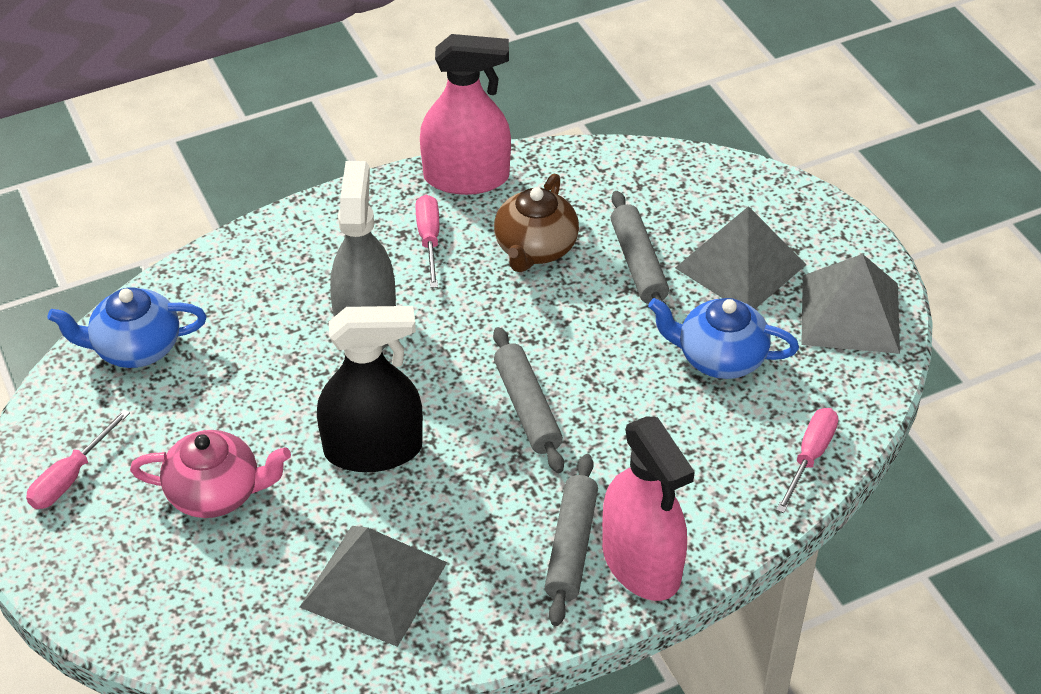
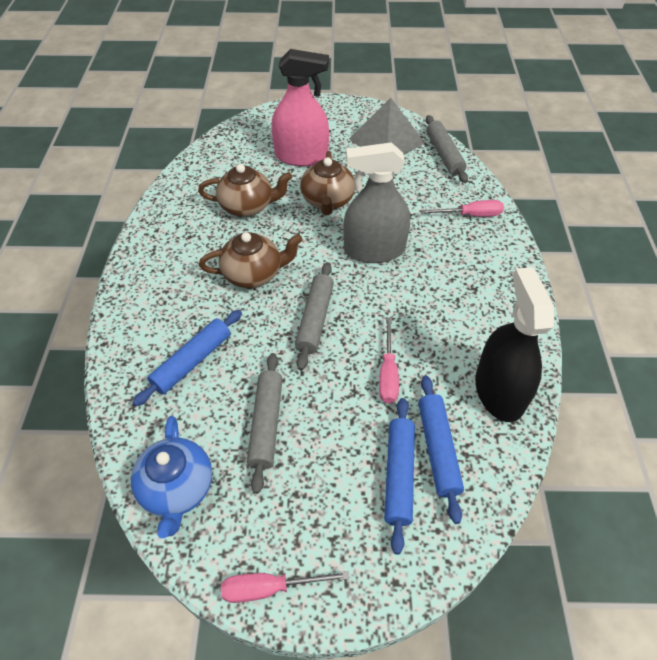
blue rolling pin: none = 0 -> [132,310,242,406] [384,398,415,554] [418,375,464,524] = 3
blue teapot: [47,288,207,368] [648,298,799,379] = 2 -> [131,416,212,538] = 1
brown teapot: [494,174,579,272] = 1 -> [198,164,292,217] [199,232,303,288] [300,151,355,215] = 3
grey pyramid: [300,526,447,647] [675,206,806,309] [801,254,900,354] = 3 -> [349,98,425,155] = 1
pink spray bottle: [420,34,511,195] [602,416,695,601] = 2 -> [272,49,329,166] = 1
pink teapot: [130,430,291,518] = 1 -> none = 0

